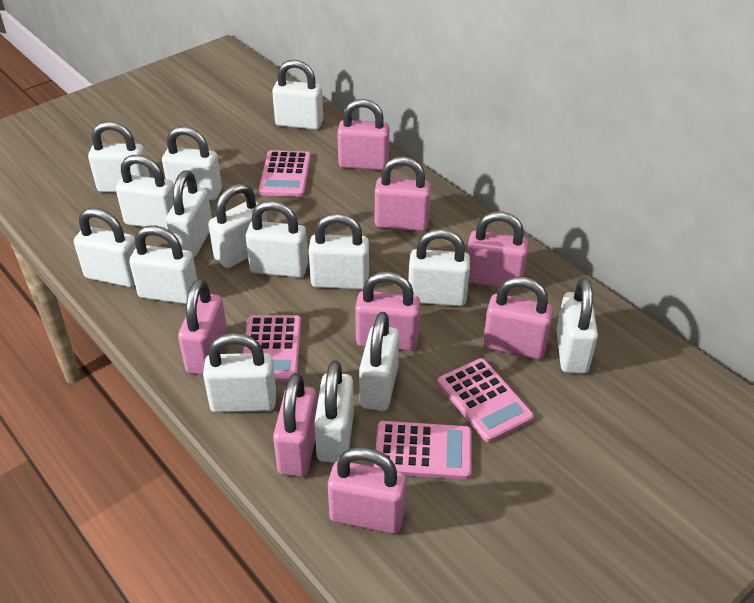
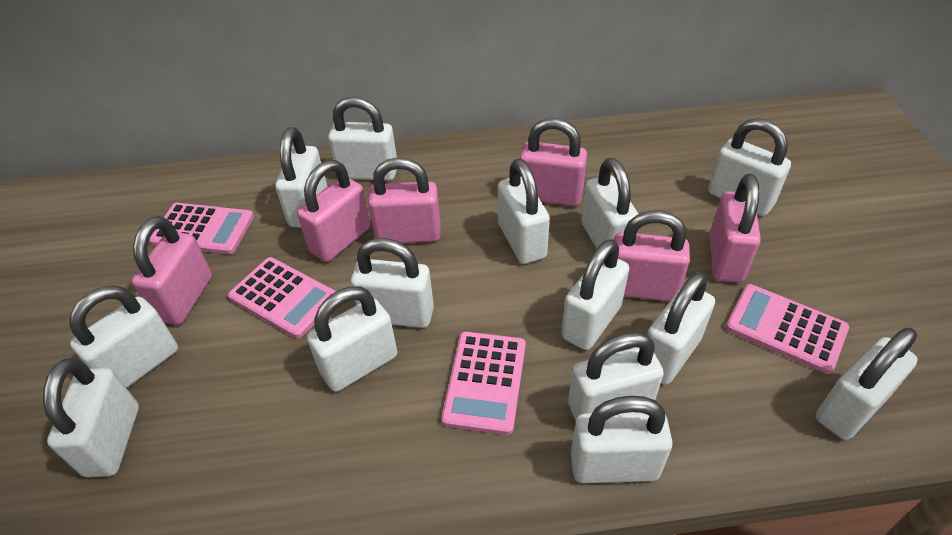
pink padlock: [178,279,228,375] [273,373,317,477] [328,447,406,534] [337,99,389,170] [355,271,420,351] [375,156,431,231] [467,211,529,290] [483,276,553,359] = 8 -> [132,216,212,325] [297,160,370,262] [368,157,441,243] [520,118,587,206] [613,210,690,301] [709,174,761,283] = 6
white padlock: [74,208,136,287] [88,121,150,192] [116,155,174,230] [129,225,197,304] [162,126,222,200] [166,170,212,258] [203,333,276,412] [208,183,267,268] [246,201,308,278] [272,60,323,130] [309,213,369,289] [314,360,354,463] [359,312,399,411] [409,229,470,306] [556,277,598,373] = 15 -> [43,359,139,477] [69,285,178,388] [276,127,327,227] [307,286,397,392] [328,97,397,181] [351,238,434,328] [498,159,550,264] [562,239,629,350] [568,332,664,421] [571,396,673,483] [581,158,639,249] [647,272,715,385] [708,118,791,216] [816,328,918,440] = 14

